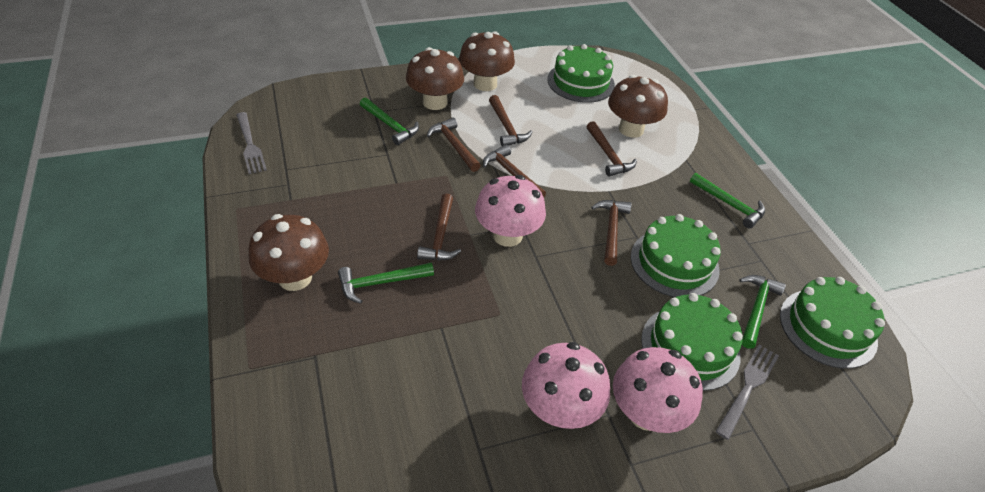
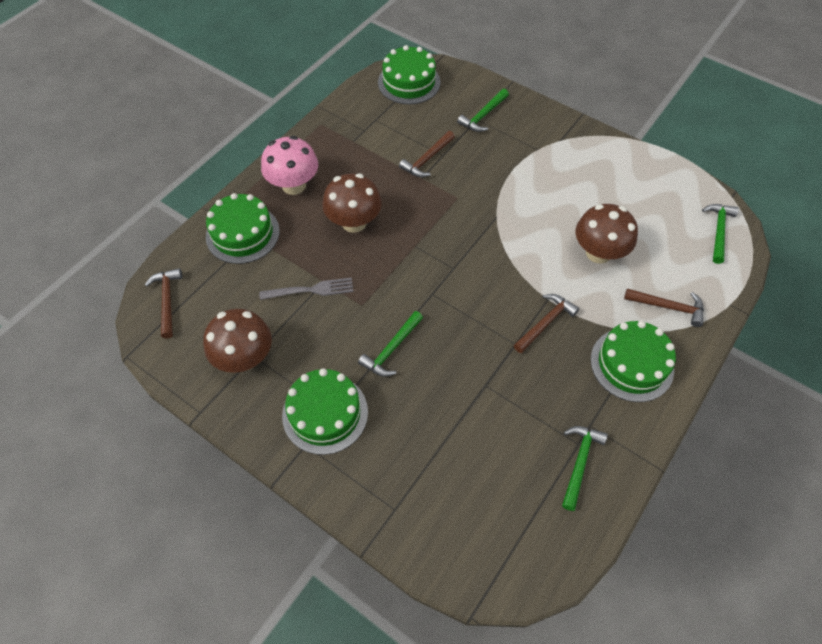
brown hammer: [417,193,461,261] [427,118,481,172] [483,145,546,197] [489,95,532,146] [586,121,637,177] [591,200,632,266] = 6 -> [145,268,182,339] [399,131,455,177] [514,294,579,353] [624,288,704,327] = 4
brown mushroom: [248,214,329,291] [406,47,464,110] [459,31,515,91] [608,75,668,138] = 4 -> [203,309,272,373] [322,173,382,233] [575,204,638,264] = 3
grey fork: [236,112,267,174] [715,344,779,440] = 2 -> [259,277,353,300] = 1
pink mushroom: [475,175,546,247] [522,342,610,429] [613,347,703,433] = 3 -> [261,136,318,195] = 1

